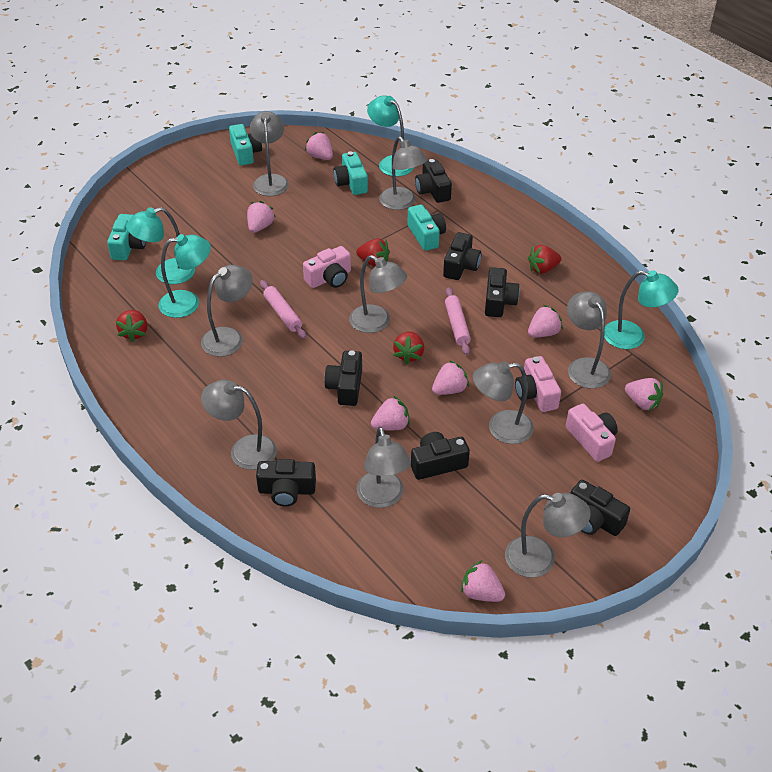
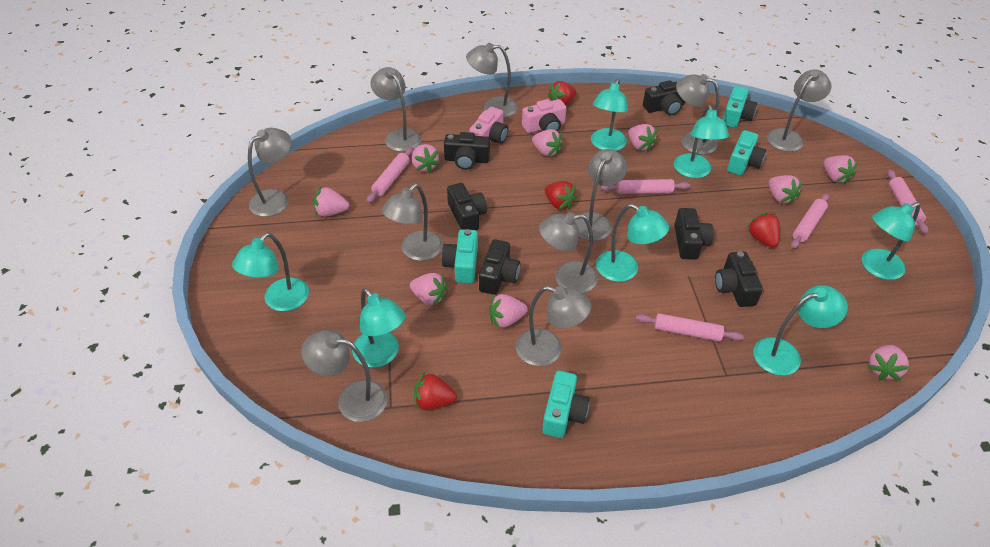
black camera: [256,459,316,507] [324,350,362,406] [411,432,470,480] [415,159,452,203] [443,232,481,280] [485,267,520,317] [571,480,630,536] = 7 -> [444,132,490,170] [447,183,487,230] [479,239,520,295] [643,80,685,116] [674,208,714,260] [715,251,763,307] = 6
grey lamp: [201,265,253,357] [201,380,277,470] [250,111,289,196] [349,255,407,333] [357,427,411,508] [379,136,427,210] [473,361,534,444] [505,493,591,578] [567,291,611,389] = 9 -> [248,128,291,217] [301,330,388,422] [370,67,421,152] [382,184,443,261] [466,43,518,118] [516,286,592,366] [539,212,598,293] [575,149,627,241] [676,74,719,155] [767,69,831,152] = 10
pink camera: [303,246,351,288] [515,356,561,412] [566,404,618,462] = 3 -> [469,107,508,144] [522,99,567,133] = 2
pink rolling pin: [260,280,306,339] [445,287,471,355] = 2 -> [367,147,413,203] [601,179,690,194] [636,313,744,342] [791,193,829,249] [887,169,929,234] = 5
pink strawberry: [247,201,275,233] [305,132,333,160] [371,396,410,430] [432,360,469,395] [461,560,505,602] [528,305,563,337] [625,378,663,411] = 7 -> [313,186,349,217] [410,273,447,306] [412,144,440,173] [489,294,528,328] [532,129,563,156] [628,124,657,152] [769,175,802,205] [824,155,858,184] [868,345,909,381] = 9
turquoise lamp: [126,207,195,284] [159,234,211,318] [367,95,414,177] [604,270,679,349] = 4 -> [232,233,309,311] [352,288,405,368] [591,79,628,151] [596,204,669,282] [674,105,729,178] [753,285,848,376] [862,202,920,280] = 7

